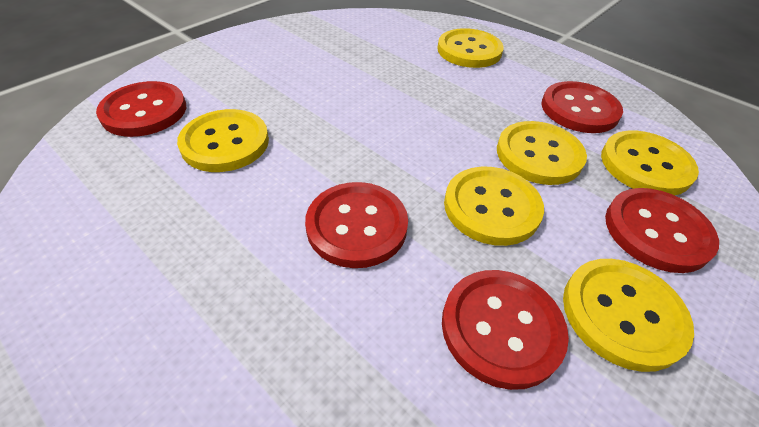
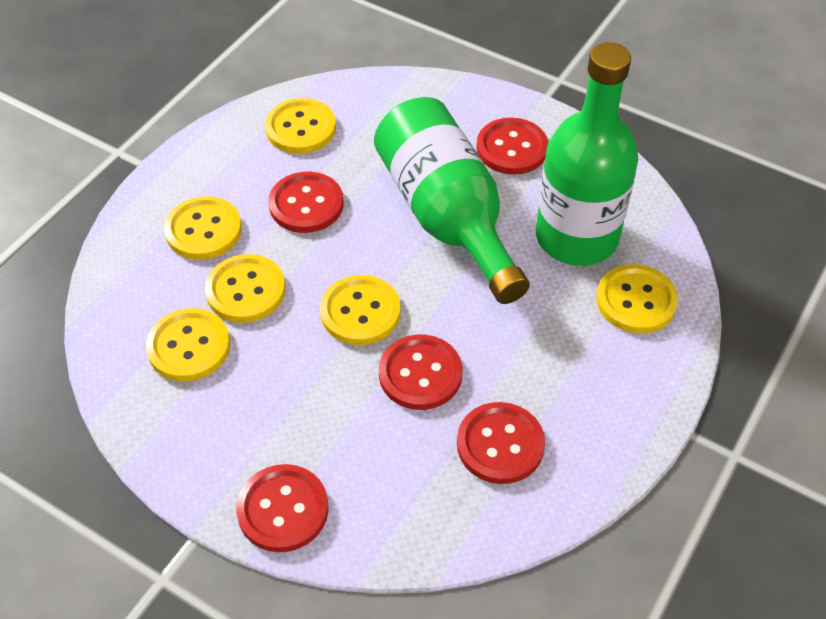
green bottle: none = 0 -> [374,97,530,304] [536,42,638,266] = 2

